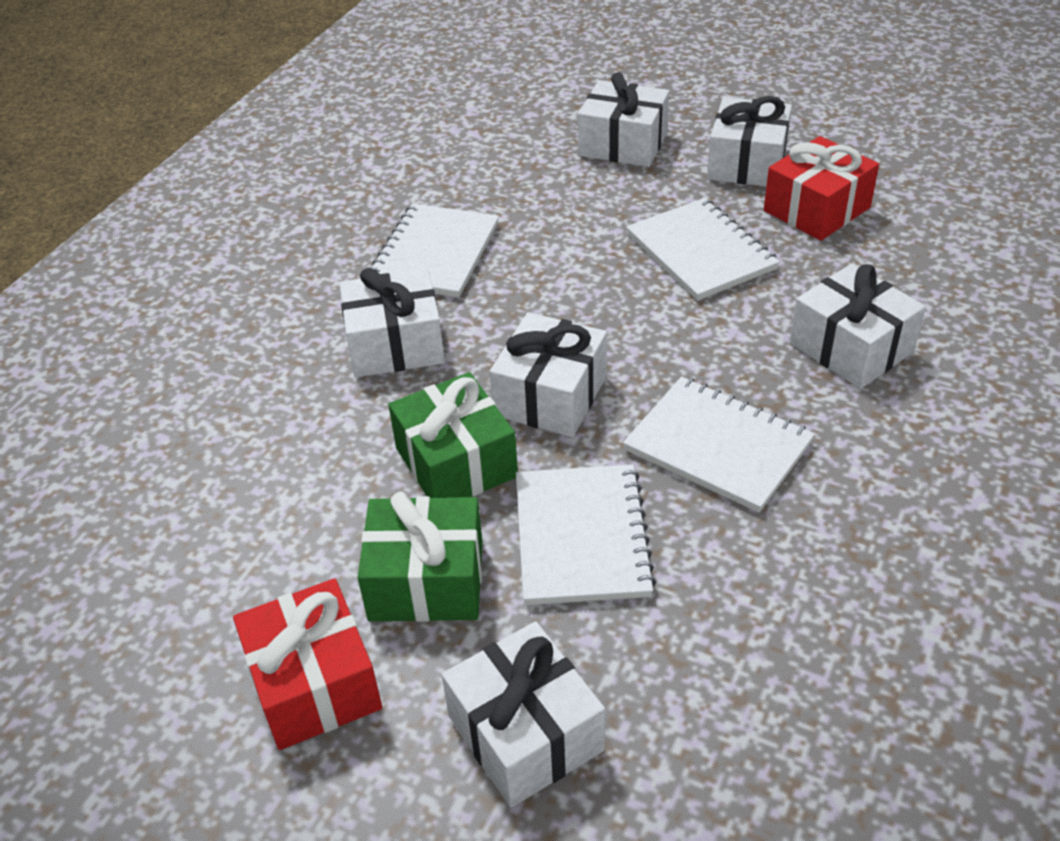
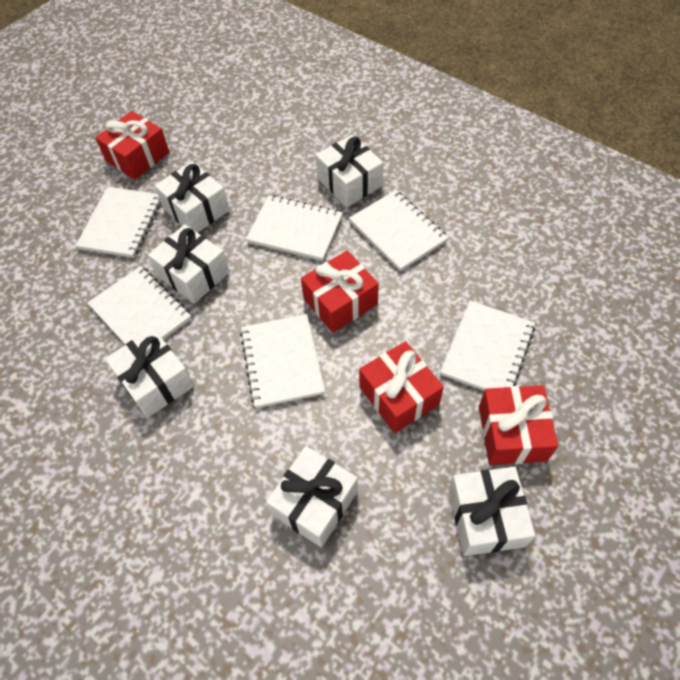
green gift: [358,492,482,622] [388,372,518,498] = 2 -> none = 0
red gift: [233,578,382,750] [764,136,879,241] = 2 -> [95,111,169,180] [301,250,379,333] [359,341,444,433] [479,385,558,465] = 4
white notebook: [370,203,499,298] [516,464,656,605] [623,377,815,513] [626,198,780,301] = 4 -> [75,187,161,258] [87,266,192,345] [240,314,325,408] [246,195,343,261] [349,190,448,271] [440,300,535,391] = 6

